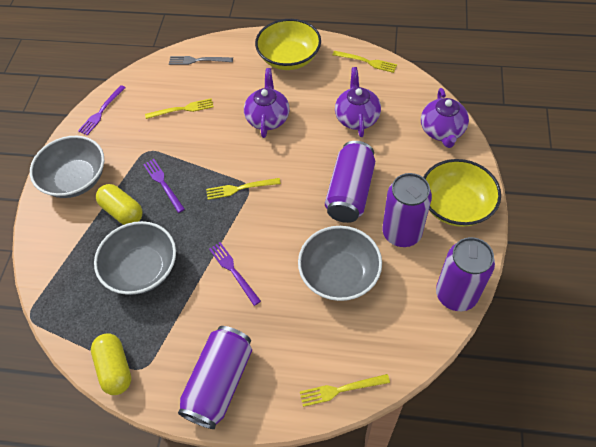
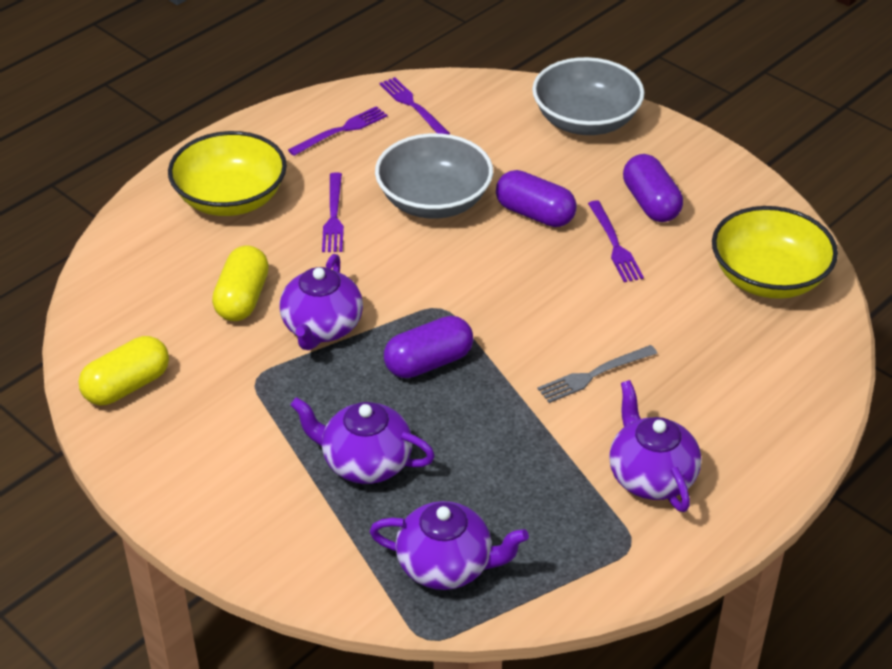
grey bowl: [30,136,104,198] [94,221,176,295] [298,226,382,301] = 3 -> [375,133,493,219] [532,57,645,135] = 2
purple can: [178,326,252,429] [325,141,375,223] [382,173,432,247] [436,237,495,311] = 4 -> none = 0
purple capsule: none = 0 -> [384,316,473,378] [496,170,577,227] [623,154,683,222] = 3
purple fork: [78,85,126,135] [143,159,185,213] [209,242,261,306] = 3 -> [288,106,388,156] [322,172,344,252] [379,77,450,134] [588,201,644,282] = 4
purple teapot: [244,68,289,138] [335,67,381,137] [421,88,469,148] = 3 -> [279,254,363,350] [290,397,435,484] [369,501,529,590] [609,380,701,512] = 4
yellow fork: [145,98,213,119] [206,178,281,200] [300,374,390,407] [332,51,397,73] = 4 -> none = 0

